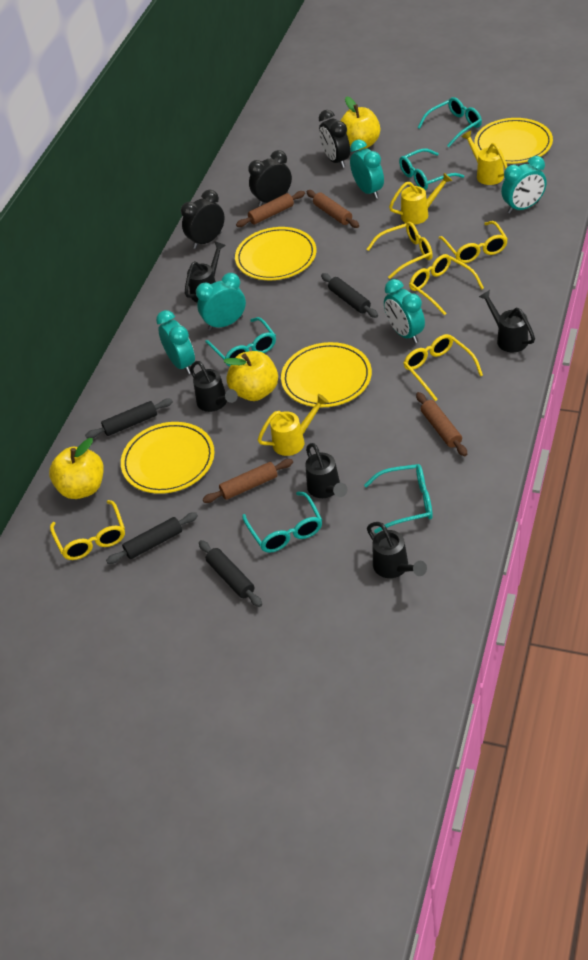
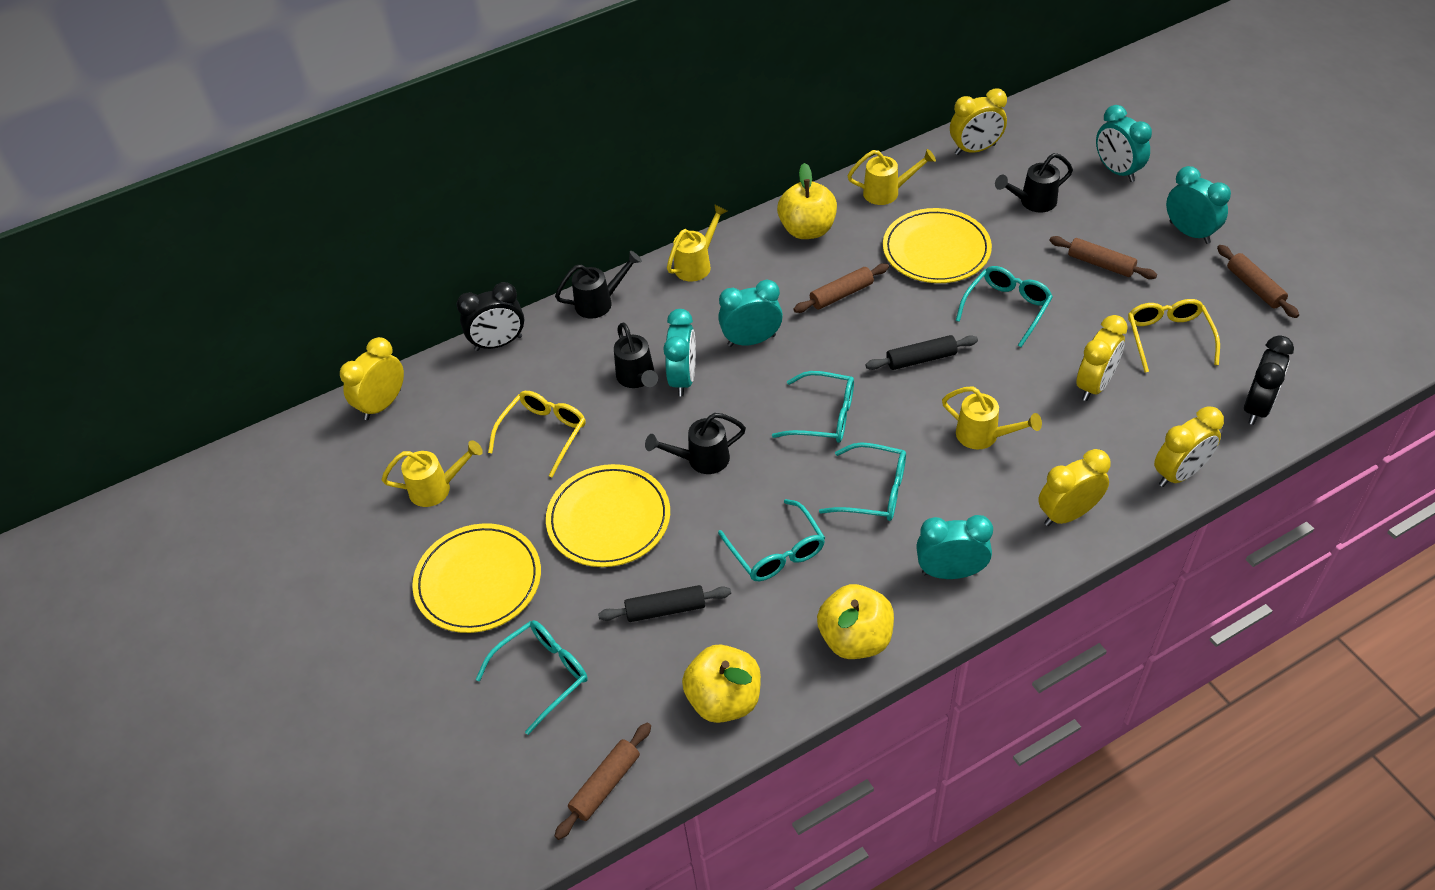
black clock: [181,190,225,249] [248,150,292,207] [319,110,350,168] = 3 -> [457,282,524,351] [1244,335,1294,425] = 2
black rolling pin: [85,398,173,439] [106,512,198,564] [199,540,262,607] [321,273,378,318] = 4 -> [598,585,731,622] [865,335,978,370] = 2
black watering can: [185,241,226,303] [190,361,238,412] [305,443,347,498] [367,522,427,578] [479,290,535,352] = 5 -> [555,251,642,319] [614,322,658,388] [645,413,746,474] [995,153,1073,213] = 4
yellow clock: none = 0 -> [340,337,404,420] [950,88,1007,155] [1038,449,1111,526] [1076,315,1128,401] [1154,406,1224,487] = 5
yellow glasses: [50,500,125,560] [367,222,433,279] [403,334,483,401] [409,254,484,316] [439,221,508,263] = 5 -> [488,391,586,477] [1128,299,1220,372] = 2
yellow plate: [121,422,214,494] [235,227,316,280] [281,342,372,407] [474,118,553,164] = 4 -> [412,523,541,633] [546,464,670,567] [883,208,992,283] = 3
yellow watering can: [258,394,329,456] [389,173,452,225] [461,131,507,185] = 3 -> [382,440,483,507] [667,204,727,281] [847,149,936,205] [942,386,1042,450] = 4

